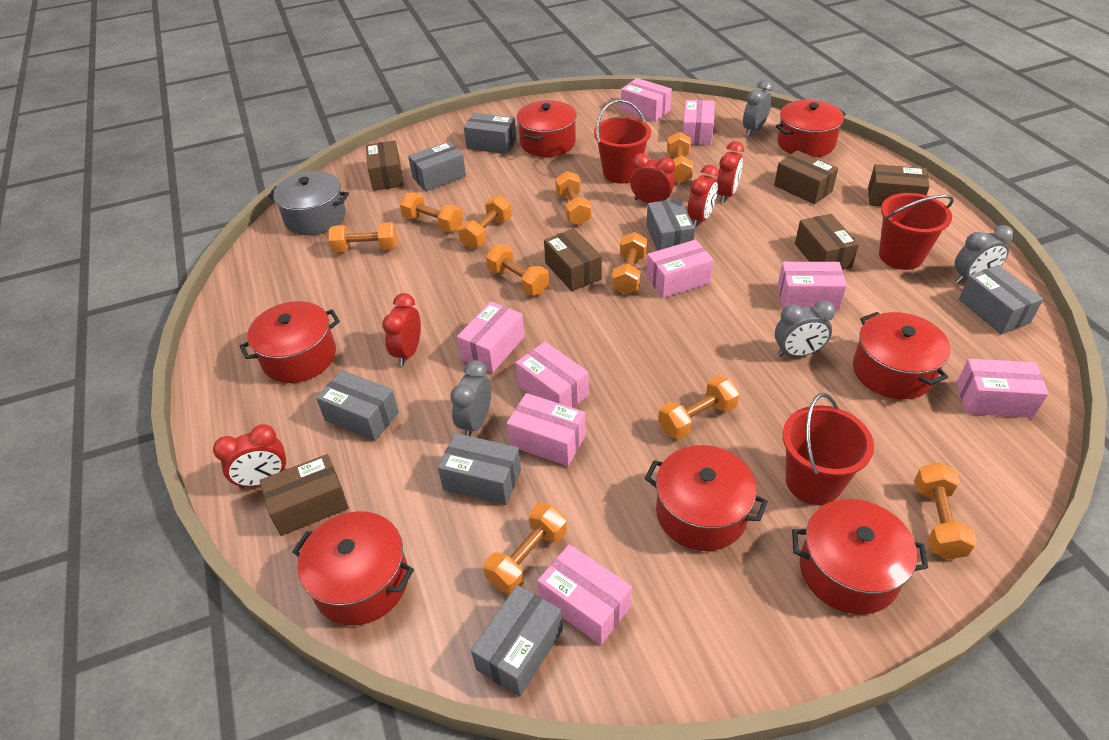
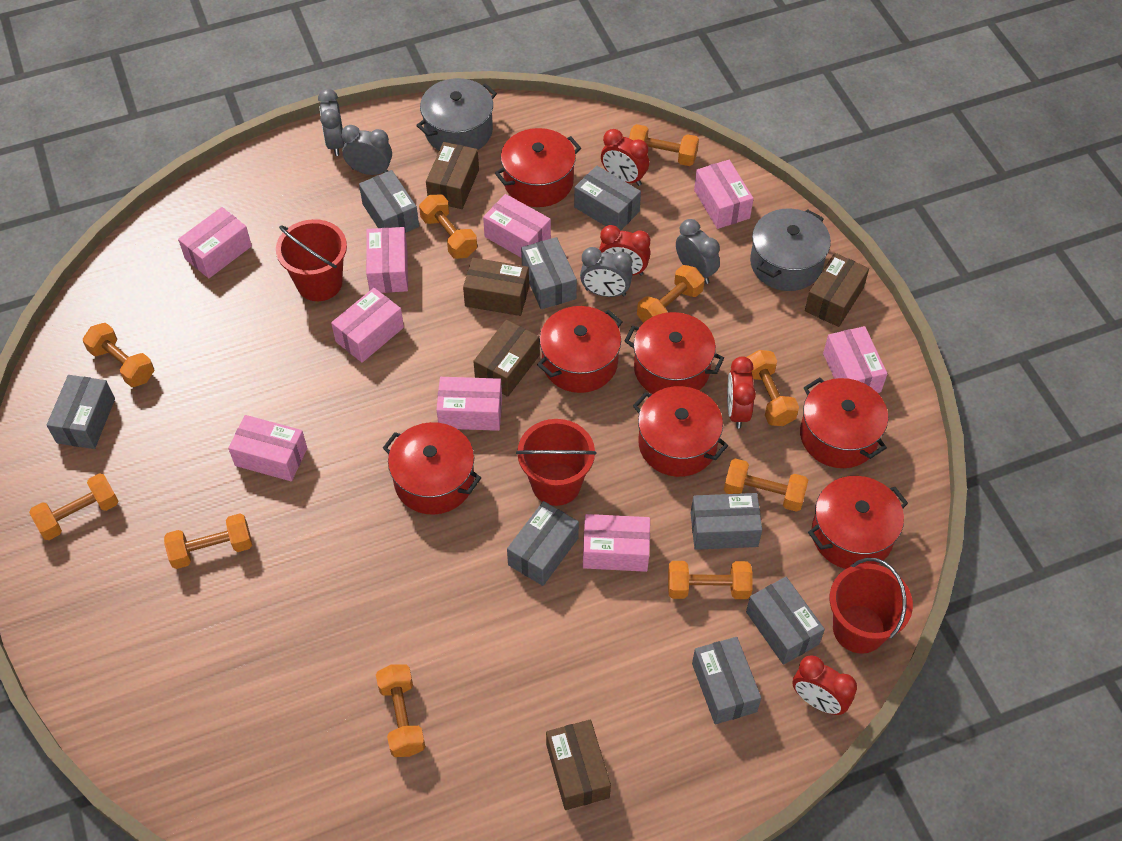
brown box: [260,454,349,536] [366,141,403,191] [544,228,602,291] [774,150,838,204] [795,214,859,270] [868,164,930,207] = 6 -> [426,142,479,209] [463,258,529,316] [473,320,540,397] [546,720,611,810] [805,253,869,327] = 5
grey box: [316,370,399,441] [408,141,466,191] [438,433,521,505] [464,113,516,154] [471,585,563,697] [646,199,695,251] [959,265,1043,334] = 7 -> [46,375,115,449] [359,170,419,233] [507,501,579,586] [521,237,577,309] [574,166,641,231] [691,493,762,550] [692,637,761,724] [746,577,825,665] = 8
grey pot: [268,171,349,235] = 1 -> [416,78,497,150] [750,208,831,291] = 2
red clock: [213,424,286,489] [382,293,421,366] [630,153,675,203] [688,165,719,228] [717,141,744,203] = 5 -> [599,225,651,276] [601,129,649,186] [727,356,756,429] [792,656,857,715] = 4

